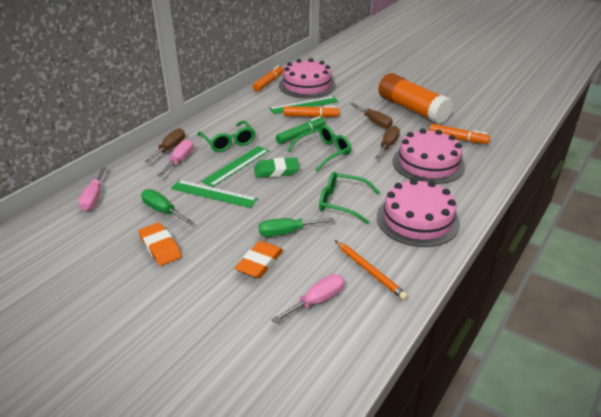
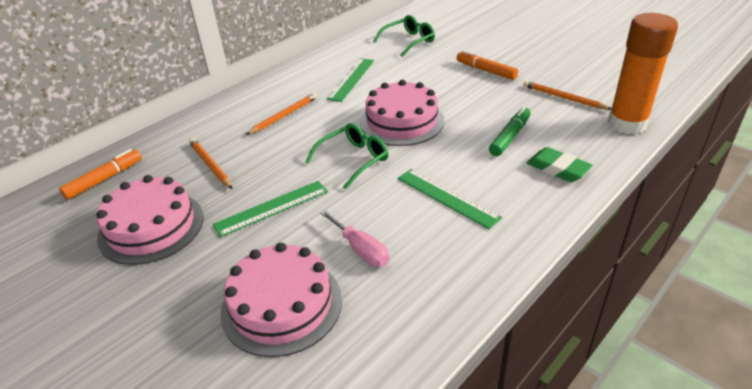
brown screwdriver: [144,128,185,163] [350,103,393,129] [375,126,400,159] = 3 -> none = 0
green glasses: [197,121,255,152] [288,125,351,171] [319,172,380,224] = 3 -> [305,123,389,190] [373,15,435,57] = 2
green screwdriver: [141,189,193,224] [258,217,334,237] = 2 -> none = 0
orange eraser: [139,223,182,266] [235,241,283,278] = 2 -> none = 0
orange marker: [253,65,284,91] [284,106,340,117] [429,124,490,144] = 3 -> [59,149,142,200] [457,50,518,80] = 2
orange pencil: [335,240,408,300] = 1 -> [189,138,232,189] [246,93,318,135] [523,80,612,110] = 3
pink screwdriver: [78,167,106,211] [157,139,194,177] [271,274,344,323] = 3 -> [320,210,389,266] = 1

